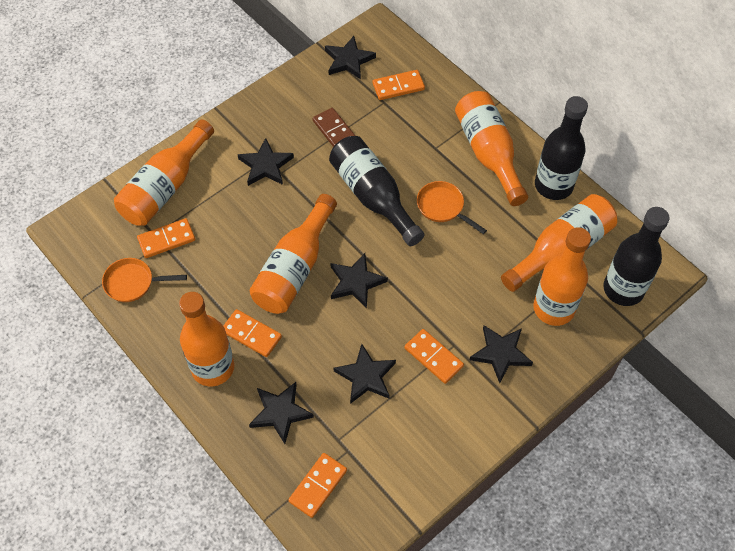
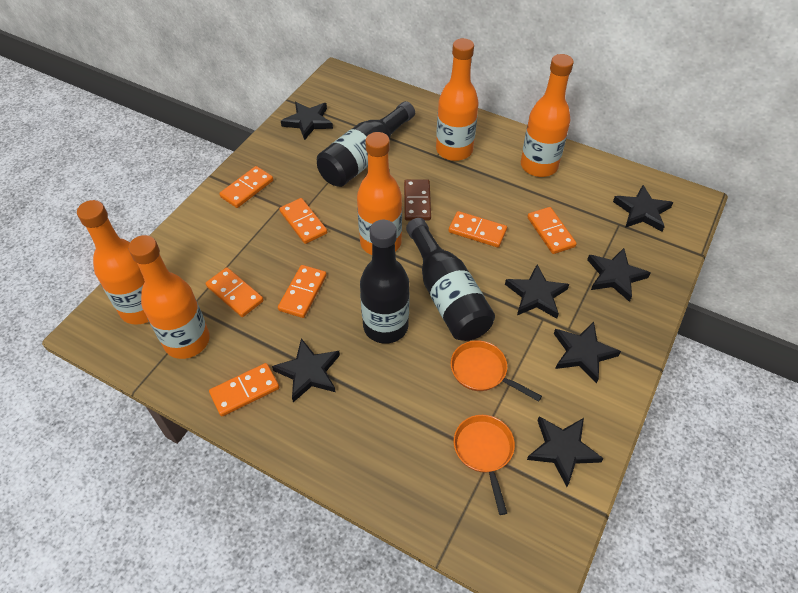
black star: [238,138,294,186] [249,382,314,444] [325,36,376,80] [330,253,388,309] [334,344,396,404] [470,325,533,383] = 6 -> [272,338,340,402] [281,102,333,140] [505,265,569,319] [527,416,604,487] [554,322,621,384] [587,248,651,302] [613,185,674,232] = 7
orange bottle: [114,119,214,226] [179,292,234,386] [249,194,337,314] [455,91,528,206] [501,194,617,292] [533,227,591,326] = 6 -> [77,200,149,324] [128,235,210,359] [357,132,402,255] [436,38,479,161] [521,54,574,177] = 5
orange domino: [137,218,195,258] [223,309,282,357] [288,453,347,518] [373,70,425,100] [405,329,464,384] = 5 -> [206,267,264,317] [209,363,279,416] [219,166,273,208] [278,265,327,318] [280,198,327,244] [449,211,507,247] [527,207,577,254] = 7

